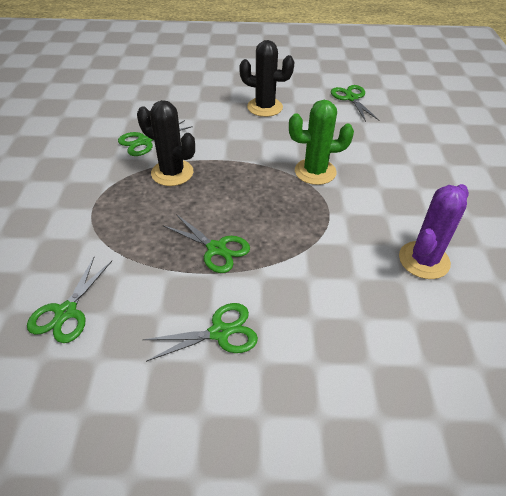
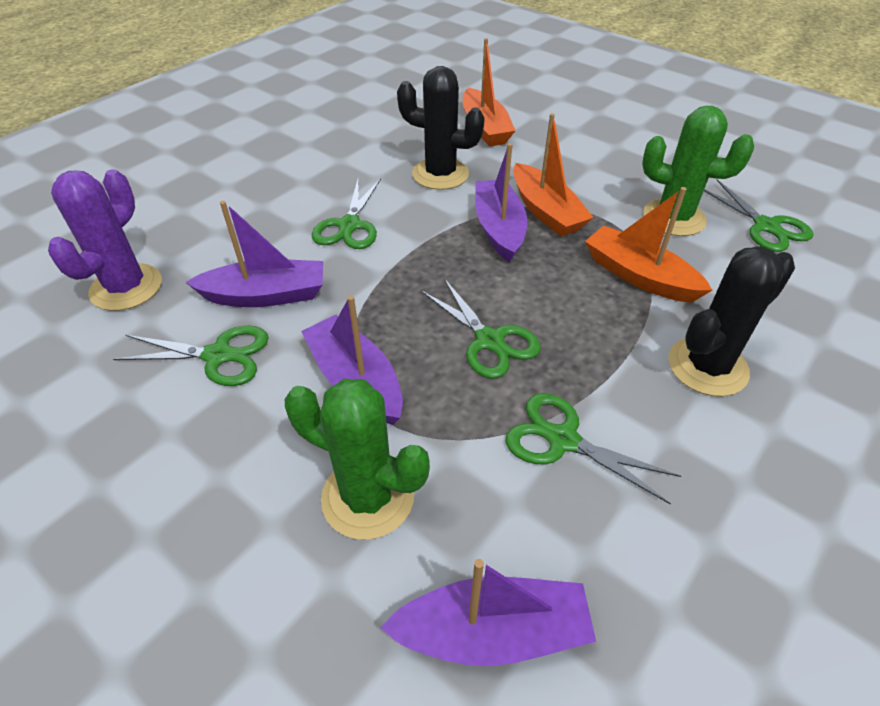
green cactus: [289,100,354,185] = 1 -> [285,379,430,540] [642,106,754,236] = 2
orange boat: none = 0 -> [463,38,516,147] [513,113,594,237] [585,187,712,303] = 3
purple boat: none = 0 -> [186,201,323,307] [301,295,403,425] [380,559,596,666] [475,143,527,263] = 4

